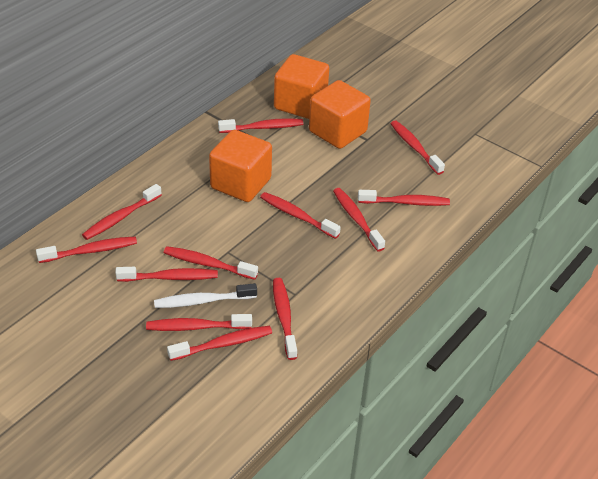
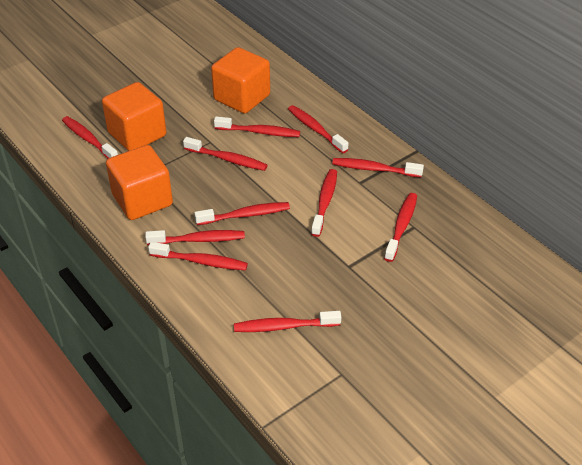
red toothbrush: [36,237,137,263] [82,184,162,240] [115,267,218,282] [146,314,252,331] [164,246,258,280] [167,326,272,361] [218,118,303,133] [260,192,341,239] [273,278,297,360] [333,188,385,251] [358,190,450,206] [390,121,445,175] = 12 -> [62,116,118,159] [145,230,245,245] [148,242,248,270] [183,137,268,171] [194,202,290,225] [214,116,300,137] [234,311,341,332] [288,105,348,153] [311,169,337,237] [332,158,424,177] [384,193,417,262] = 11
white toothbrush: [154,283,257,308] = 1 -> none = 0

